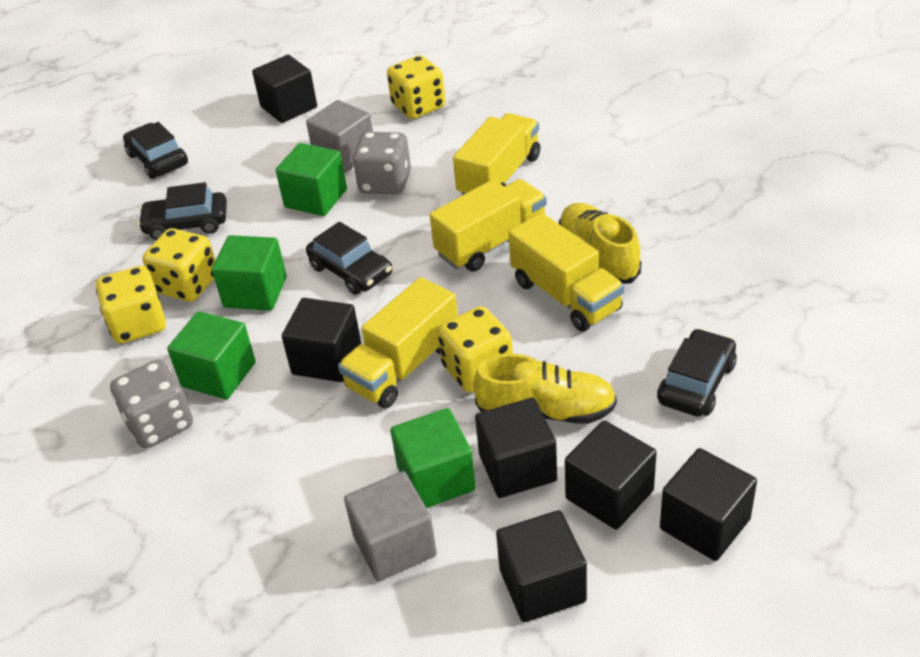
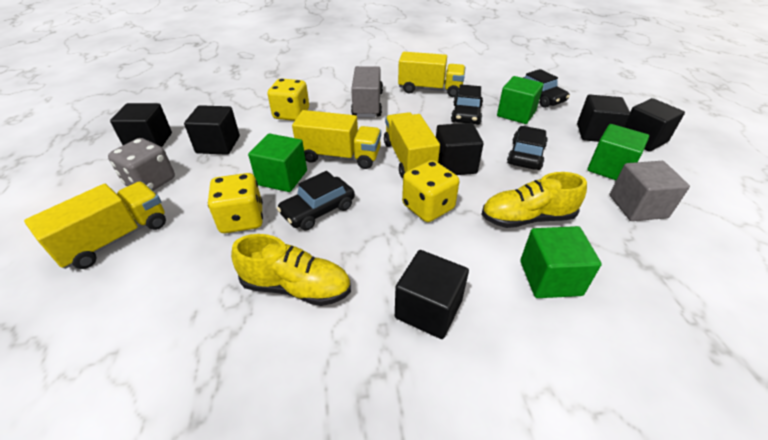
grey cube: [306,100,373,173] [344,471,437,581] = 2 -> [609,161,690,221] = 1
grey dice: [110,360,193,448] [353,132,411,195] = 2 -> [108,138,175,191] = 1
grey truck: none = 0 -> [351,66,383,117] = 1
yellow dice: [96,266,166,344] [143,228,216,302] [387,55,445,119] [437,306,513,393] = 4 -> [208,173,263,233] [267,78,309,121] [402,160,459,222] = 3

